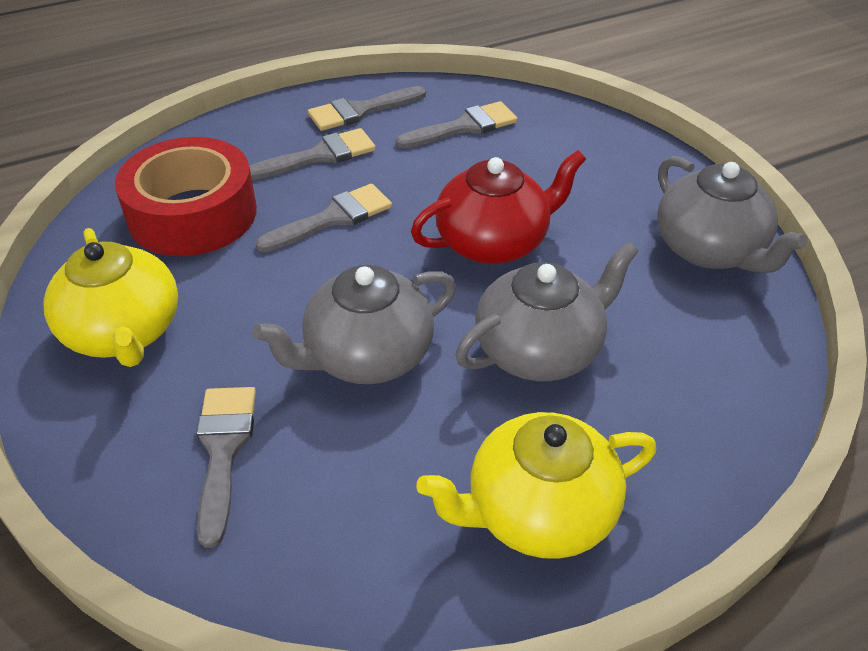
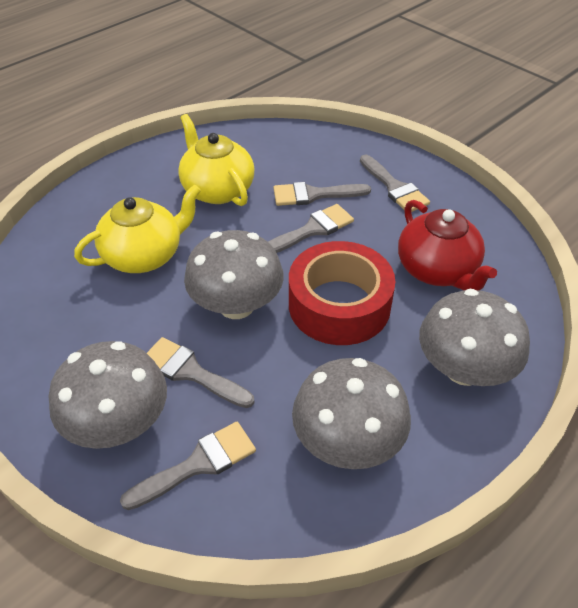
grey mushroom: none = 0 -> [49,341,167,449] [184,230,284,319] [292,358,411,469] [419,289,530,386] = 4
grey teapot: [253,265,456,384] [455,242,639,381] [657,156,808,273] = 3 -> none = 0

